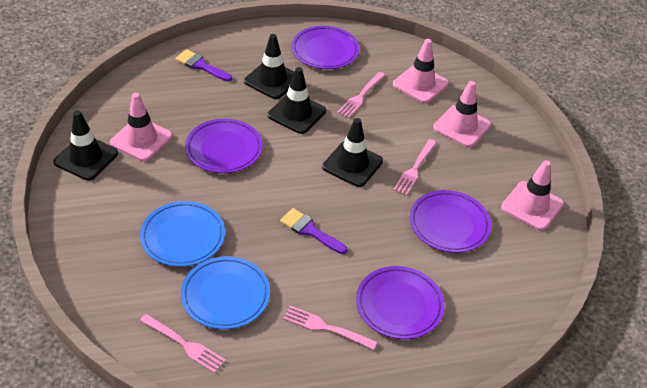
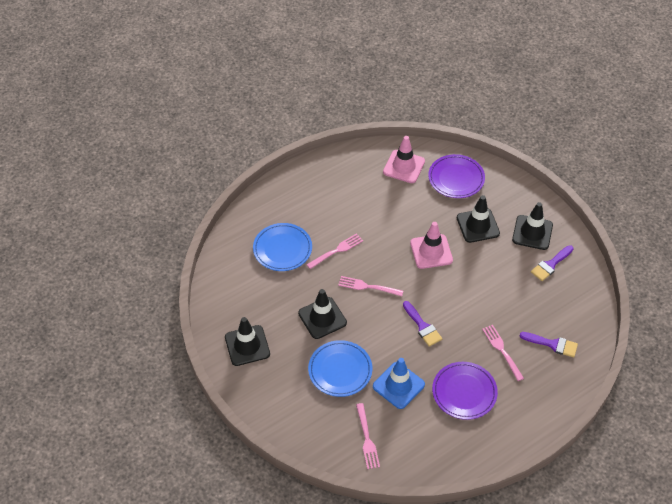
blue traffic cone: none = 0 -> [373,358,425,409] = 1
pink traffic cone: [110,93,173,161] [393,39,449,103] [433,81,491,147] [501,160,564,231] = 4 -> [383,136,425,183] [410,222,453,269] = 2
purple brush: [175,49,232,82] [280,208,347,254] = 2 -> [403,301,442,347] [520,332,578,357] [531,245,573,281] = 3
purple plate: [185,119,263,173] [291,26,359,69] [356,266,444,339] [410,190,491,253] = 4 -> [428,154,485,198] [432,362,498,420] = 2

